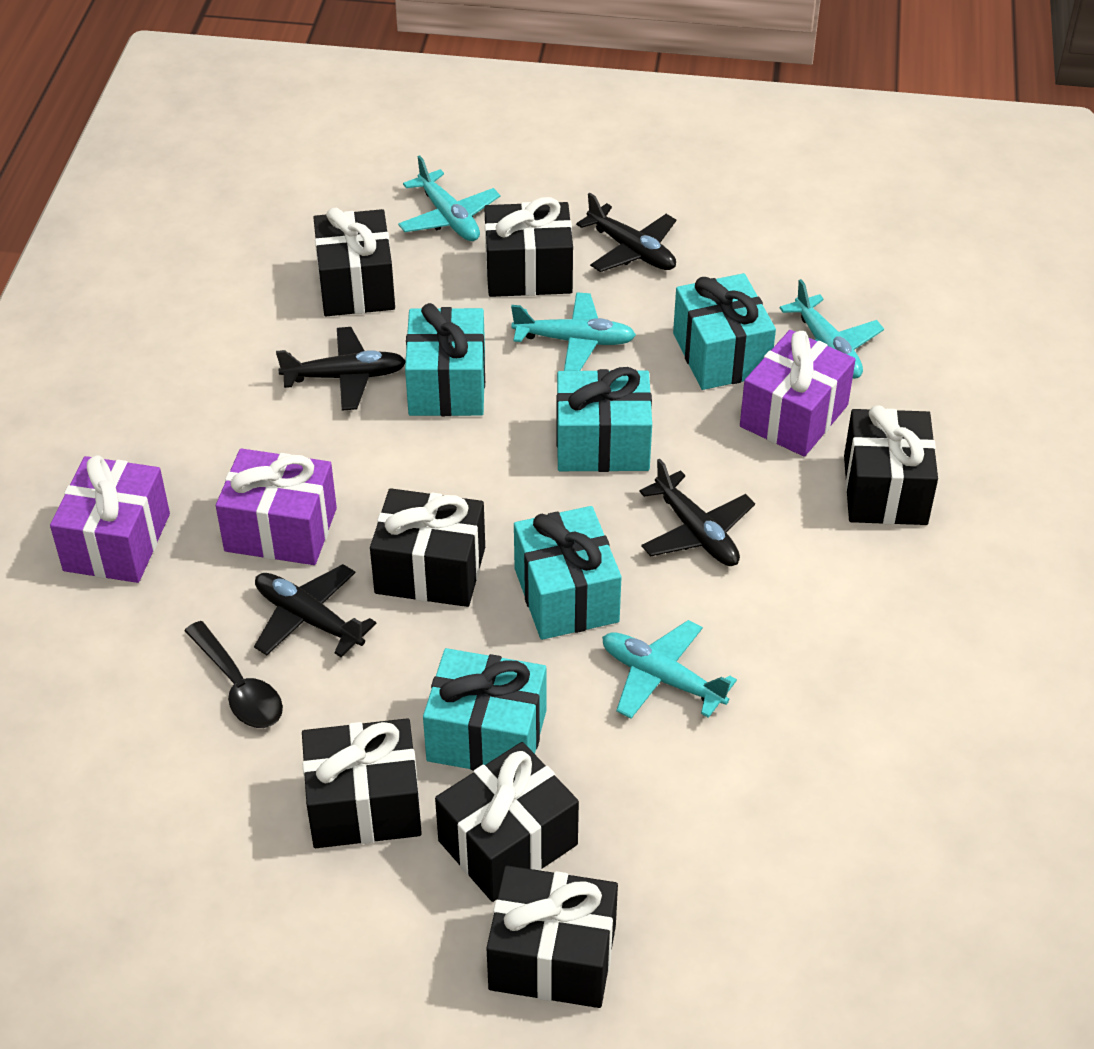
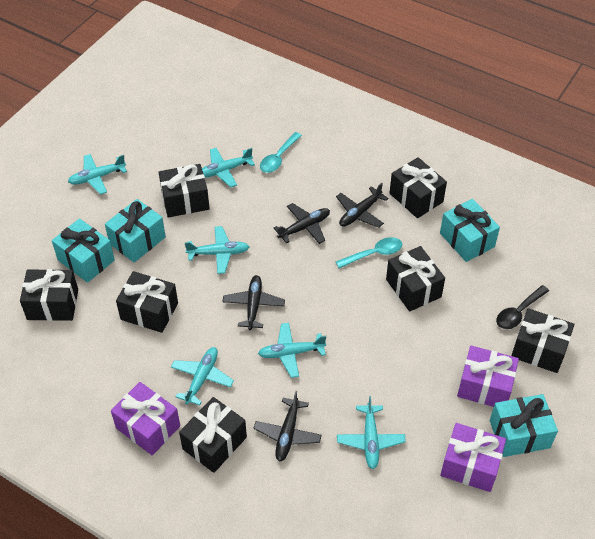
turquoise gift: [405,303,485,416] [423,648,546,771] [514,506,622,640] [556,367,652,472] [673,273,776,390] = 5 -> [52,218,115,283] [105,199,166,263] [440,199,500,262] [490,394,558,457] = 4
turquoise plane: [398,155,500,241] [511,292,636,371] [602,620,737,719] [780,279,884,379] = 4 -> [68,154,127,195] [171,347,234,406] [185,226,250,274] [202,148,255,187] [258,323,326,378] [337,396,406,469] = 6
turquoise spoon: none = 0 -> [260,132,302,173] [335,237,402,268] = 2

